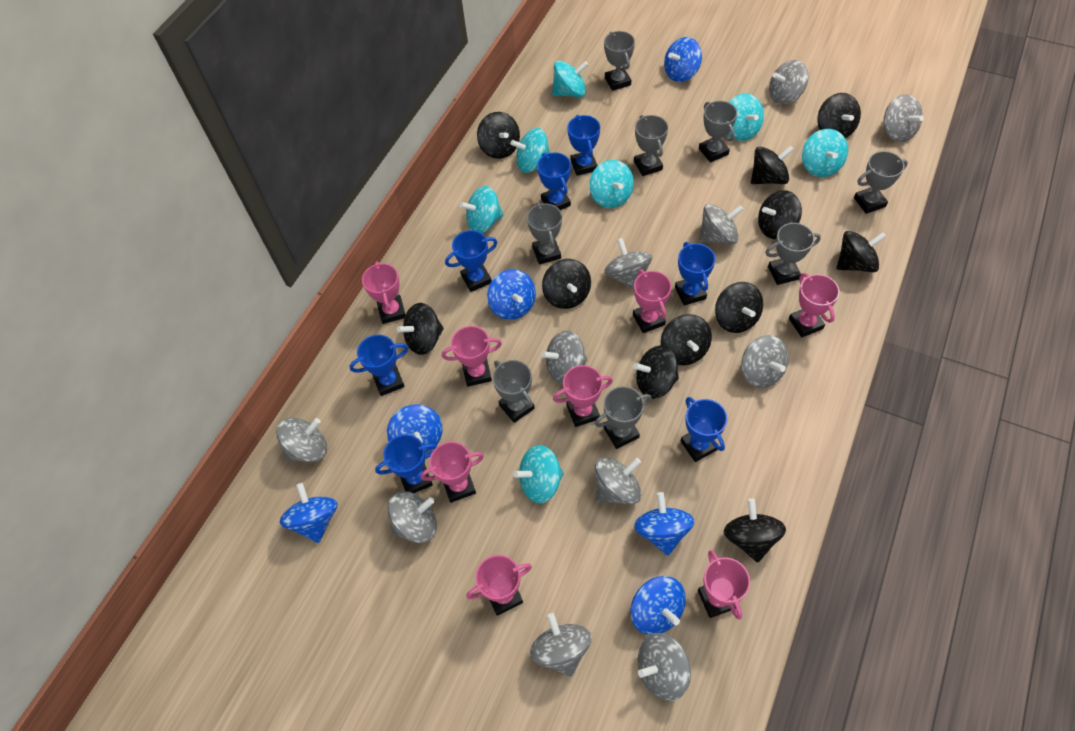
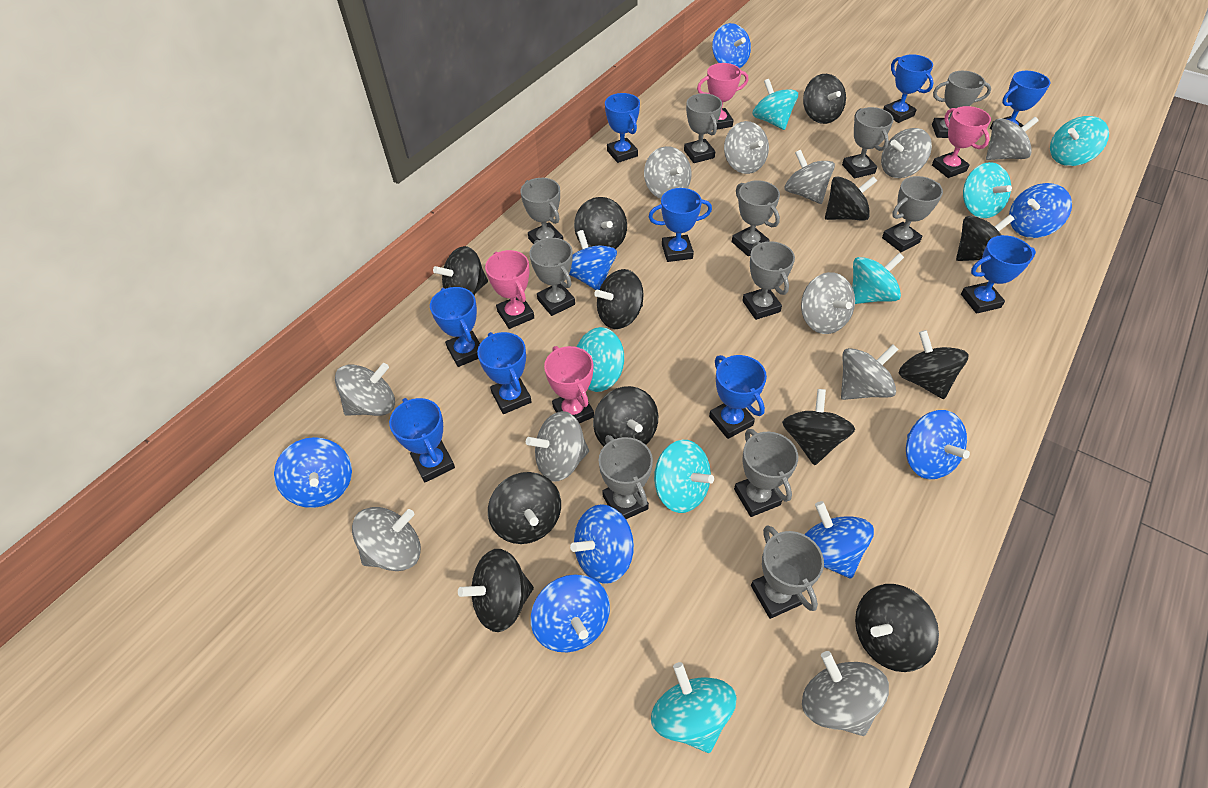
black spinning top: [397,303,444,355] [477,112,520,159] [542,259,591,309] [633,345,679,399] [661,314,712,365] [715,282,763,333] [724,499,786,562] [751,146,794,184] [758,190,802,239] [817,93,861,138] [837,231,887,272] = 11 -> [433,246,488,295] [458,549,534,632] [488,472,561,544] [574,197,627,249] [593,386,658,446] [594,269,644,329] [782,389,855,465] [803,74,846,124] [825,176,877,221] [855,584,939,672] [899,330,969,399] [956,215,1014,261] = 12
blue spinning top: [280,483,338,543] [387,404,443,454] [487,269,536,320] [630,576,686,635] [634,492,694,555] [664,37,702,82] = 6 -> [274,437,352,508] [531,574,610,652] [569,230,617,290] [570,504,634,584] [712,23,751,68] [804,501,874,578] [906,410,970,479] [1009,183,1072,238] = 8
blue trophy: [349,335,408,396] [375,434,437,493] [445,230,497,292] [537,152,571,210] [567,115,600,176] [675,242,716,305] [681,397,728,462] = 7 -> [389,398,455,483] [430,287,480,367] [477,332,532,414] [605,93,640,163] [649,188,712,262] [709,355,767,439] [883,54,934,123] [961,235,1036,314] [990,71,1050,130] = 9
grey trophy: [492,360,535,423] [527,202,562,265] [594,386,652,449] [604,31,635,91] [634,115,668,176] [699,101,737,162] [765,223,821,285] [854,151,908,214] = 8 -> [520,178,563,244] [529,238,575,316] [599,435,653,519] [684,93,722,163] [732,180,780,256] [734,429,798,517] [742,241,795,320] [751,525,824,619] [842,107,894,178] [882,176,943,252] [932,71,991,138] = 11
pink trophy: [362,261,405,324] [421,442,484,503] [442,326,502,387] [466,555,532,616] [553,365,613,427] [633,269,672,333] [698,550,750,620] [789,273,839,337] = 8 -> [485,250,534,329] [544,346,594,423] [697,63,748,130] [932,106,991,178] = 4

